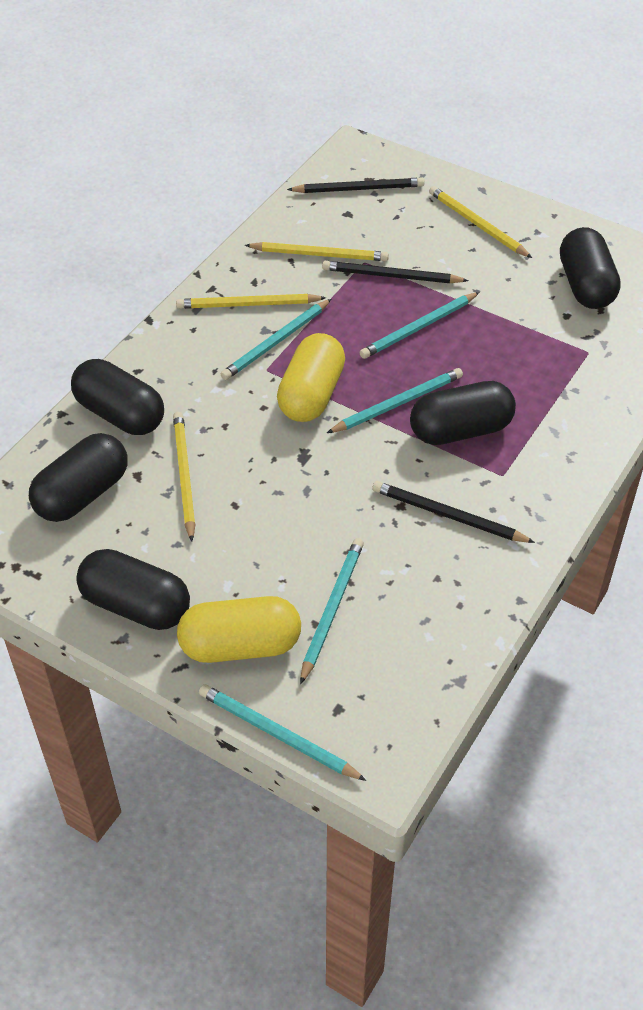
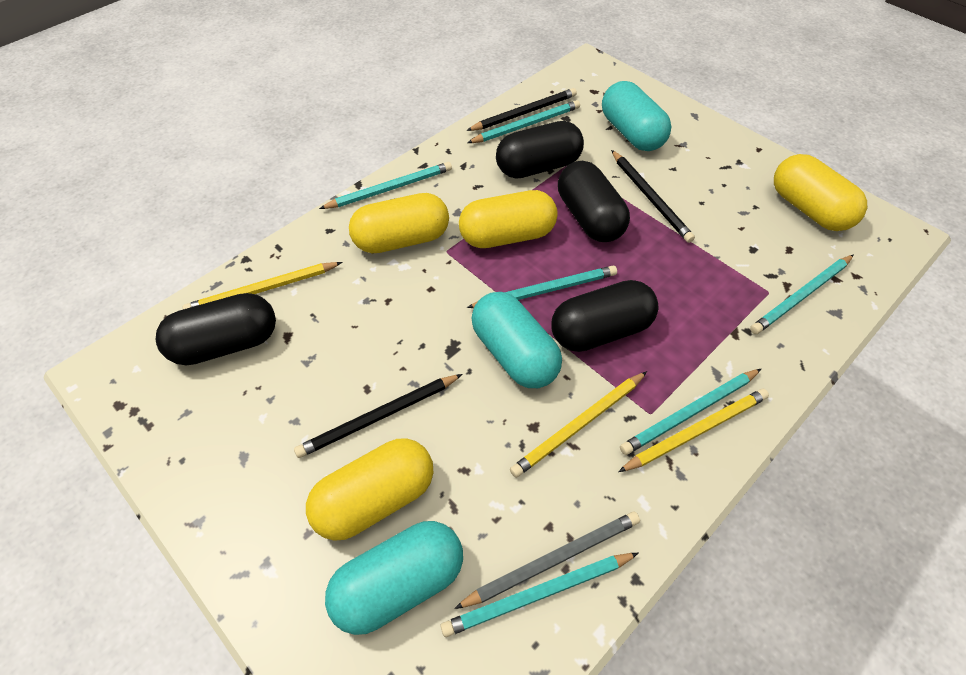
black capsule: [29,433,128,522] [71,359,164,435] [76,549,190,630] [410,381,516,445] [560,227,621,309] = 5 -> [156,293,276,365] [496,121,584,179] [551,280,658,352] [558,161,630,242] = 4
grey pencil: none = 0 -> [454,511,640,609] = 1
turquoise capsule: none = 0 -> [325,521,463,635] [472,292,562,388] [602,81,671,151] = 3
turquoise pencil: [199,684,366,781] [221,299,331,380] [300,538,364,684] [327,368,463,433] [360,292,480,359] = 5 -> [319,162,452,209] [440,553,638,637] [467,100,580,143] [467,266,617,308] [620,369,761,455] [750,254,854,334] = 6
yellow capsule: [177,596,301,663] [277,333,345,422] = 2 -> [306,438,433,541] [349,193,449,253] [459,190,558,248] [774,154,867,231] = 4
yellow pencil: [173,412,196,542] [176,294,326,309] [245,242,389,261] [429,186,532,258] = 4 -> [183,262,342,309] [510,371,647,478] [618,388,769,472] = 3

